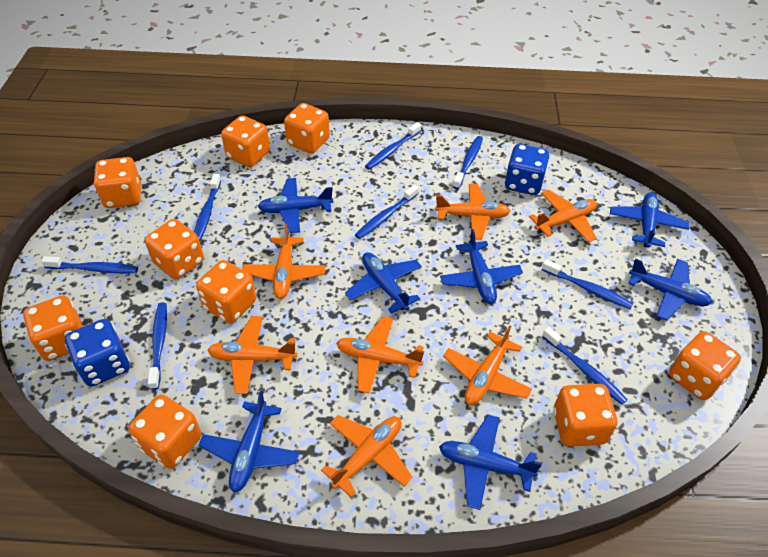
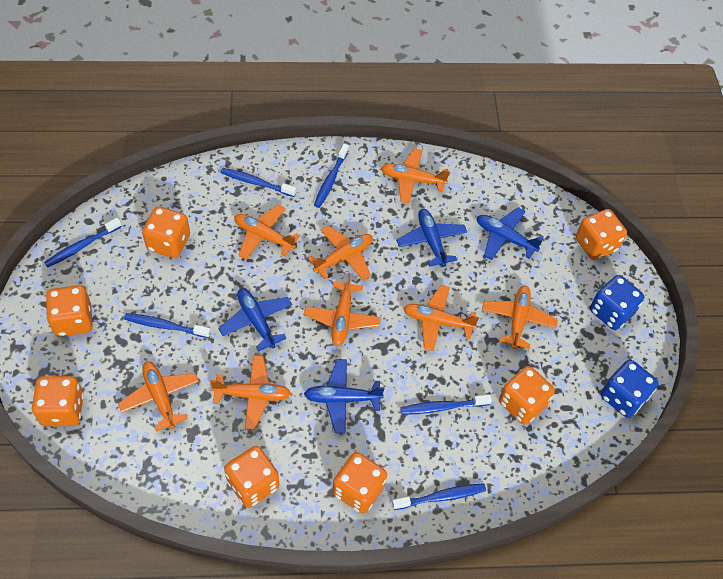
blue plane: [198,391,299,493] [258,178,333,233] [345,252,422,314] [439,415,542,510] [440,229,523,304] [610,192,689,248] [628,258,712,321] = 7 -> [218,288,292,351] [304,359,385,433] [396,209,467,267] [477,207,543,260] = 4
blue toothbrush: [41,256,138,273] [148,302,167,390] [194,174,221,241] [355,185,419,239] [365,122,421,170] [452,136,483,189] [542,259,633,309] [542,327,628,405] = 8 -> [44,218,122,268] [124,313,211,338] [221,168,296,197] [314,144,349,208] [392,483,486,510] [400,394,492,414] = 6
orange dice: [23,296,83,361] [94,157,141,208] [128,394,201,469] [145,219,204,279] [196,260,256,323] [221,116,270,167] [284,103,330,154] [553,384,617,447] [669,331,741,400] = 9 -> [31,376,84,426] [46,285,92,337] [142,206,190,258] [224,446,279,508] [333,452,387,514] [499,366,555,425] [576,209,627,260] = 7
orange plane: [207,316,297,394] [242,224,326,299] [321,415,412,497] [336,316,424,393] [435,184,510,240] [443,325,532,405] [529,190,597,242] = 7 -> [118,361,199,432] [210,355,291,430] [234,204,300,260] [304,273,381,346] [308,226,373,281] [381,148,450,203] [403,285,479,351] [482,285,558,349] = 8

